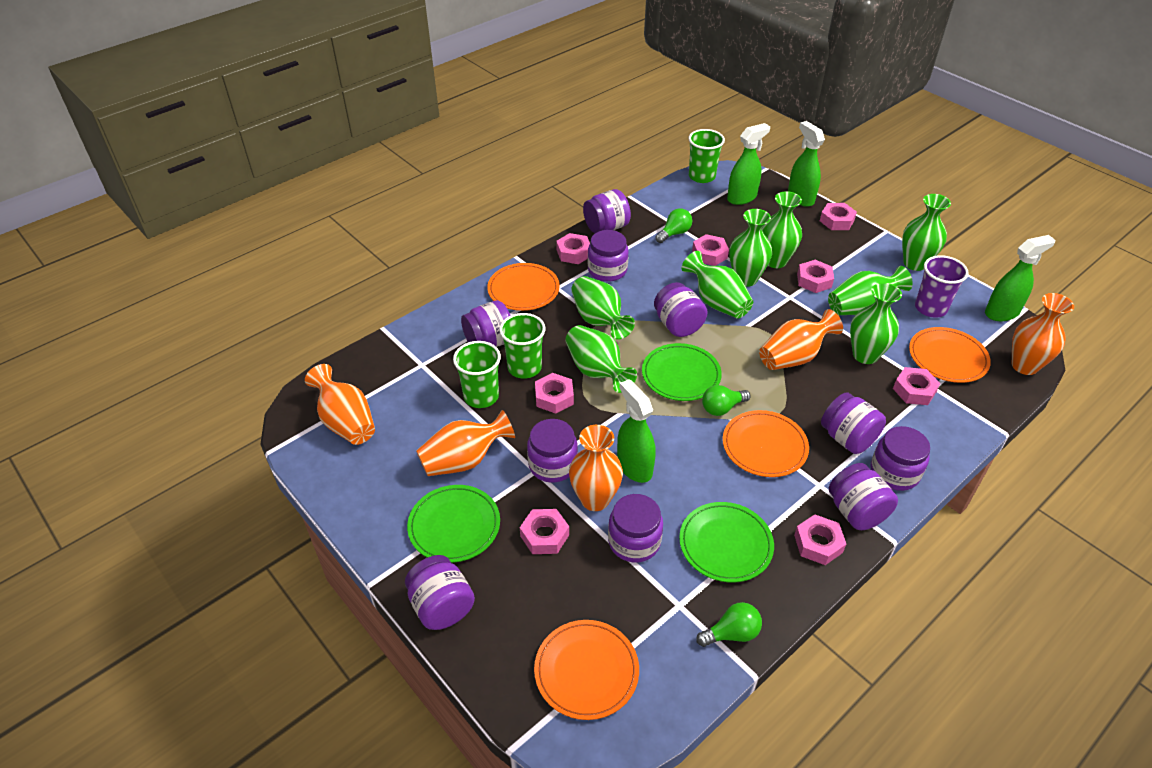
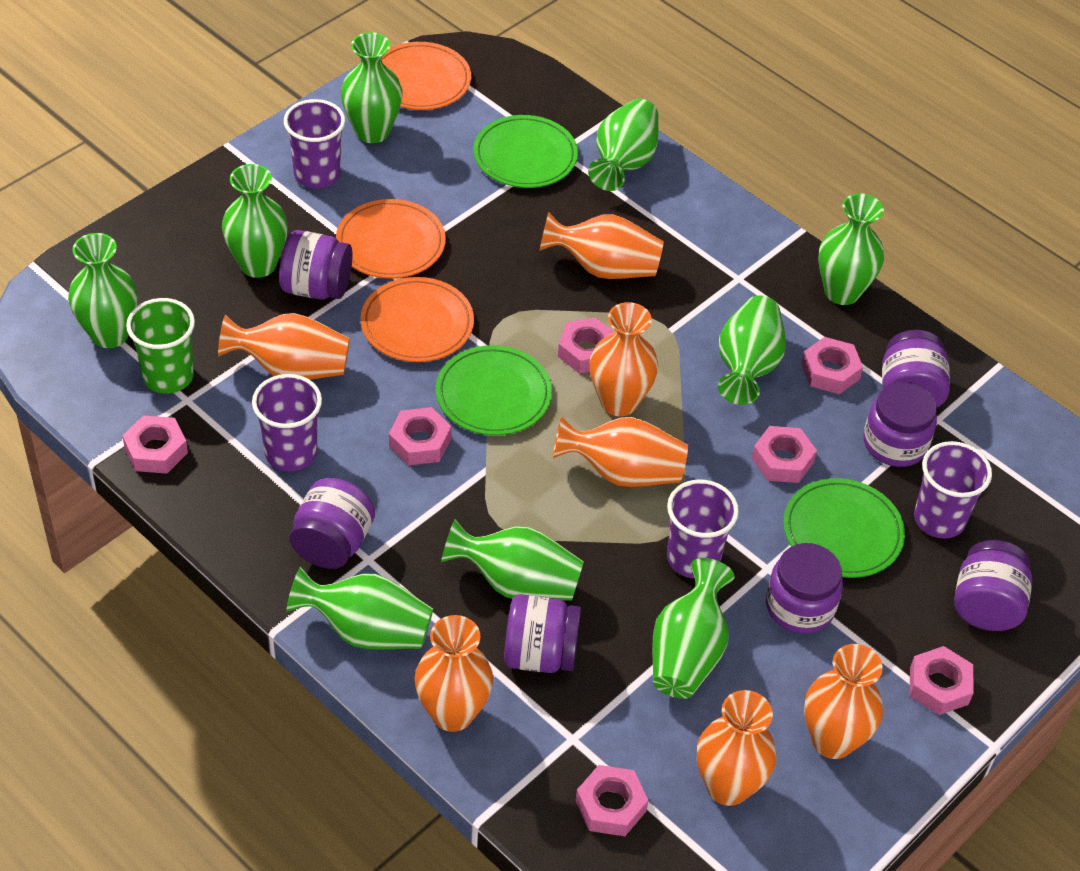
green cup: [453,341,501,408] [499,313,545,379] [688,129,725,183] = 3 -> [126,298,195,394] = 1
green light bulb: [656,208,692,243] [696,602,762,647] [702,385,750,416] = 3 -> none = 0
green spray bottle: [617,379,656,483] [727,123,770,205] [788,121,825,207] [985,235,1056,321] = 4 -> none = 0
green vase: [565,325,637,393] [571,276,635,340] [681,251,753,319] [729,209,772,287] [762,191,802,268] [828,266,913,315] [850,283,902,364] [902,194,951,271] = 8 -> [68,233,138,348] [222,164,288,278] [287,567,433,650] [341,32,403,143] [441,519,584,601] [588,99,659,191] [652,558,735,699] [718,295,786,405] [819,193,884,305] = 9
orange plate: [487,263,560,311] [534,620,639,720] [723,410,809,477] [909,327,991,383] = 4 -> [336,199,446,278] [360,277,474,362] [381,42,471,110] = 3
orange vase: [305,364,375,445] [416,410,515,476] [569,425,623,511] [759,309,843,370] [1011,293,1074,375] = 5 -> [218,313,350,380] [415,615,493,732] [539,212,664,279] [552,416,688,487] [589,302,658,416] [697,690,777,806] [804,644,883,759] = 7
pink nut: [520,509,569,554] [535,373,574,414] [556,233,590,264] [692,234,729,266] [794,515,846,565] [797,260,834,293] [820,203,857,230] [893,367,940,405] = 8 -> [122,415,188,474] [389,407,451,466] [558,318,614,373] [575,765,649,836] [752,426,817,483] [801,337,863,394] [910,646,973,715] = 7
purple cup: [915,255,969,317] = 1 -> [252,374,322,471] [284,99,345,189] [667,480,739,578] [914,441,992,539] = 4
purple jar: [405,555,475,630] [461,300,511,347] [527,419,578,483] [583,189,631,233] [588,230,628,282] [608,494,663,563] [654,282,708,337] [821,392,886,454] [829,463,898,530] [870,426,930,491] = 10 -> [279,230,353,300] [290,478,375,569] [504,594,581,673] [766,543,843,634] [863,382,937,467] [882,330,950,408] [954,540,1032,631] = 7

